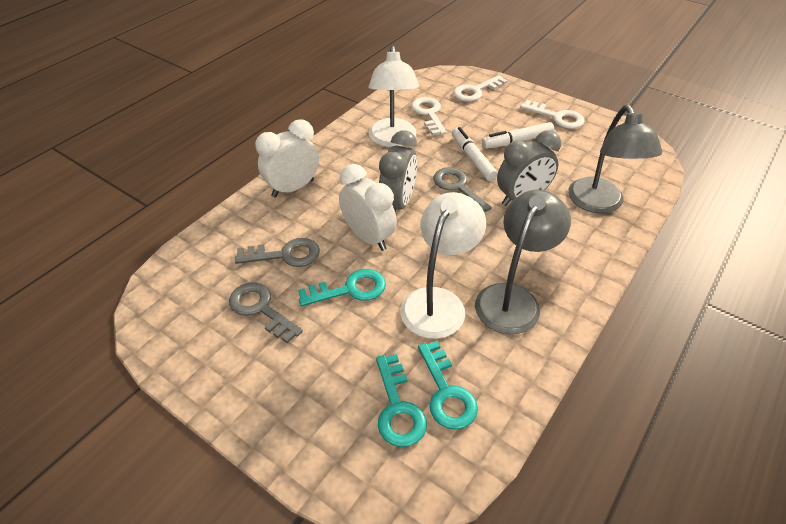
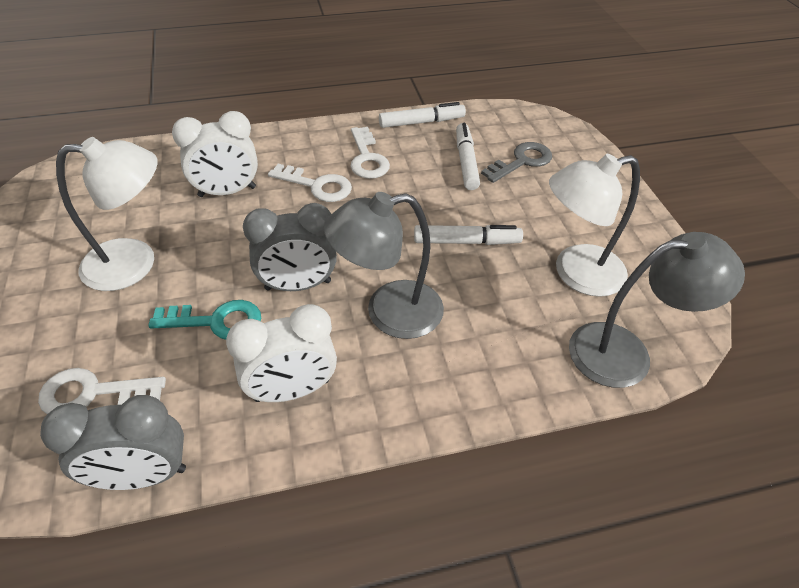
grey key: [229,282,303,343] [235,238,320,267] [433,167,492,212] = 3 -> [481,142,552,183] = 1
turquoise key: [298,269,386,306] [376,354,427,447] [418,341,478,430] = 3 -> [148,300,261,340] = 1
white marker: [452,127,498,181] [482,122,554,149] = 2 -> [379,102,466,128] [414,225,523,245] [456,123,480,190] = 3

